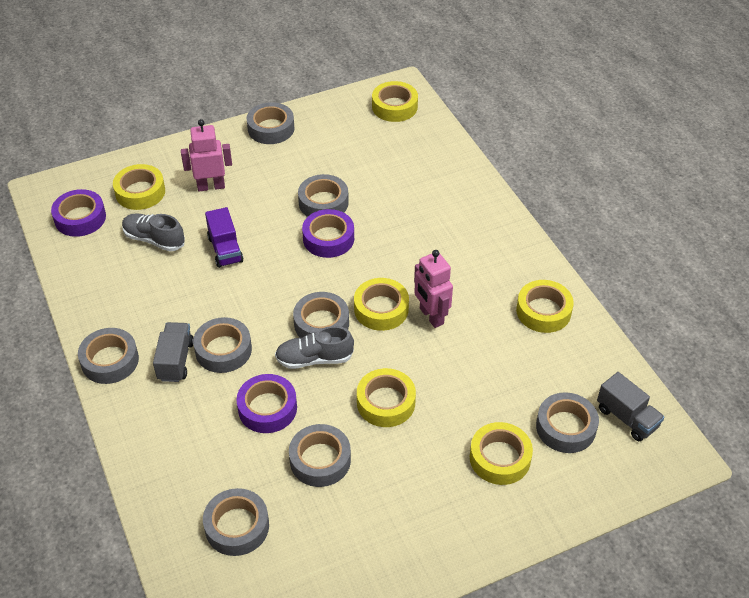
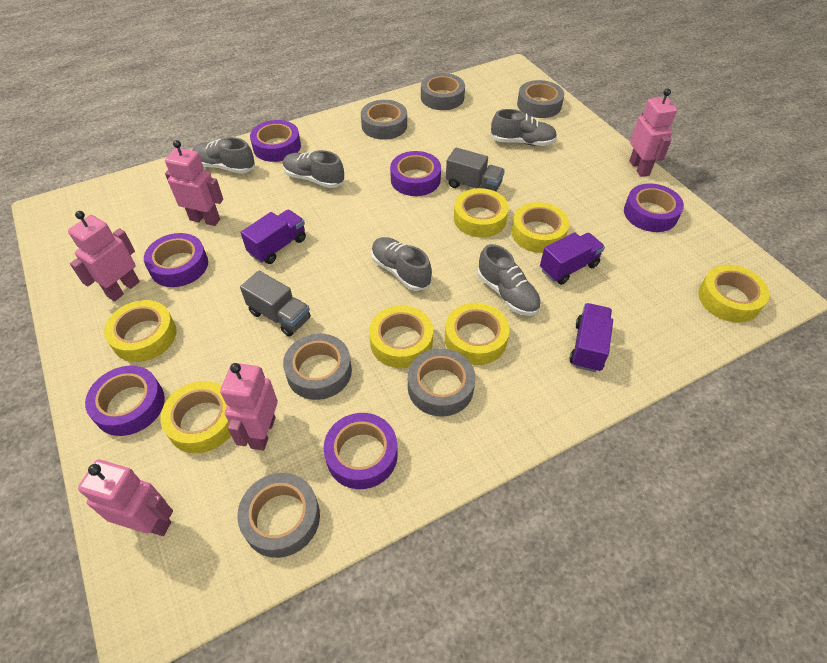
grey shoe: [122,213,185,251] [275,326,354,369] = 2 -> [192,137,255,174] [283,150,344,188] [371,237,432,291] [477,244,541,316] [490,109,557,146] = 5
grey tape: [78,328,139,384] [193,317,252,373] [203,488,269,556] [247,102,295,144] [289,424,351,487] [293,292,349,338] [298,174,349,217] [536,392,599,453] = 8 -> [237,473,320,558] [283,334,352,400] [361,100,407,140] [408,348,475,417] [421,73,465,110] [517,80,564,118] = 6
pink robot: [181,119,232,191] [414,250,453,328] = 2 -> [68,211,140,301] [78,459,173,536] [165,140,223,226] [220,363,278,450] [629,89,677,177] = 5
purple tape: [51,189,106,237] [236,374,297,433] [302,209,354,258] = 3 -> [85,366,165,436] [144,233,208,287] [250,120,301,162] [324,413,398,489] [390,151,441,196] [624,184,684,232] = 6
purple truck: [205,207,244,268] = 1 -> [241,210,306,264] [540,232,605,285] [569,303,613,372] = 3
yellow tape: [113,164,165,210] [354,278,409,331] [357,368,416,427] [372,81,418,122] [470,422,533,485] [516,280,574,333] = 6 -> [104,300,177,362] [160,381,231,453] [369,305,433,368] [445,303,510,365] [454,188,509,237] [511,202,569,253] [698,265,769,323] = 7

